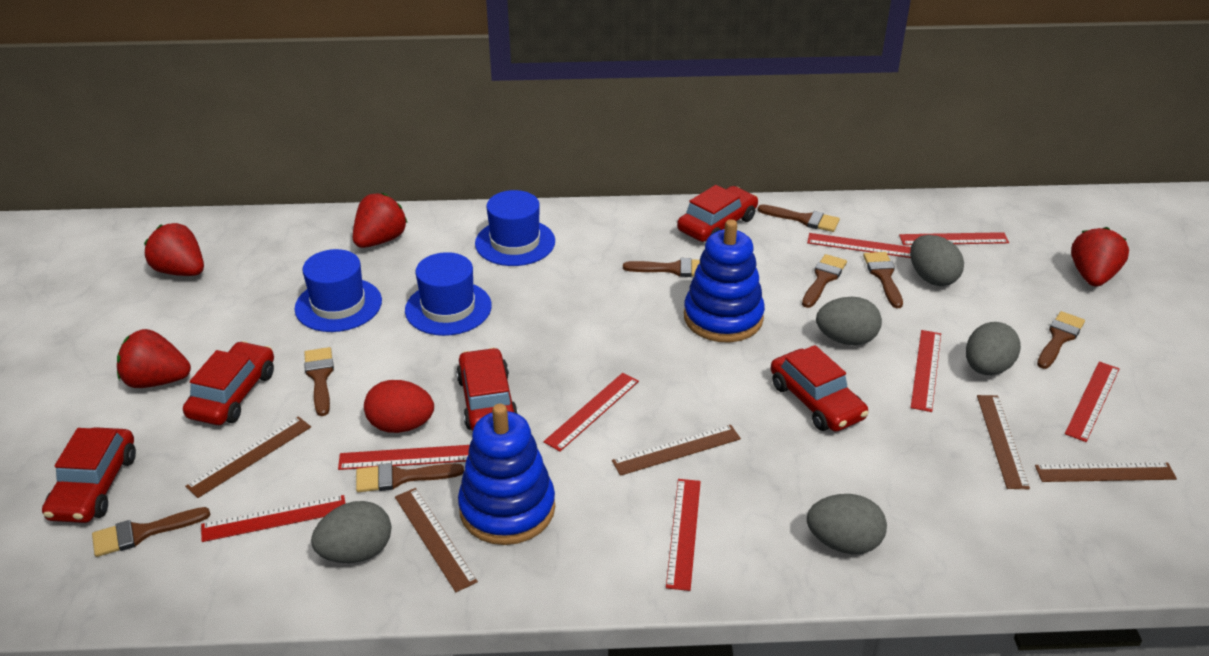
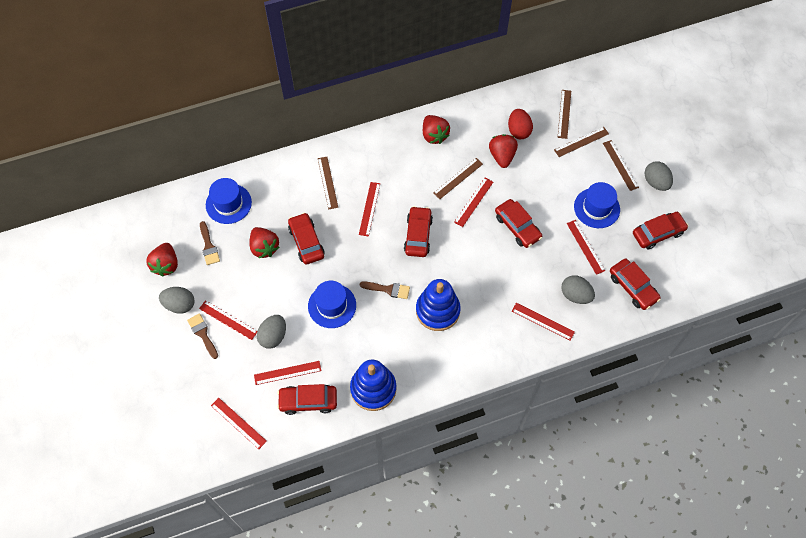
brown brush: [92,507,210,557] [304,347,334,416] [356,463,464,492] [623,258,700,277] [758,204,840,232] [802,254,847,308] [863,252,903,308] [1037,311,1085,369] = 8 -> [187,313,218,359] [200,221,220,265] [360,281,410,299] = 3
grey egg: [311,501,391,563] [807,494,887,554] [816,297,882,345] [910,235,964,286] [966,322,1021,375] = 5 -> [159,287,195,314] [257,315,286,349] [561,275,595,304] [645,161,673,191] = 4
red car: [42,427,136,523] [183,341,274,425] [456,348,518,431] [677,185,758,242] [770,345,868,432] = 5 -> [277,384,337,415] [288,212,325,265] [404,206,433,257] [495,199,542,248] [610,258,661,310] [633,212,688,249] = 6
red ruler: [201,495,345,542] [338,445,470,470] [543,373,639,451] [666,479,701,591] [807,233,911,258] [899,232,1009,245] [911,330,941,412] [1065,361,1119,442] = 8 -> [199,300,257,340] [211,398,267,449] [254,361,321,385] [359,182,380,237] [454,178,493,227] [512,303,575,341] [567,220,605,275] = 7

